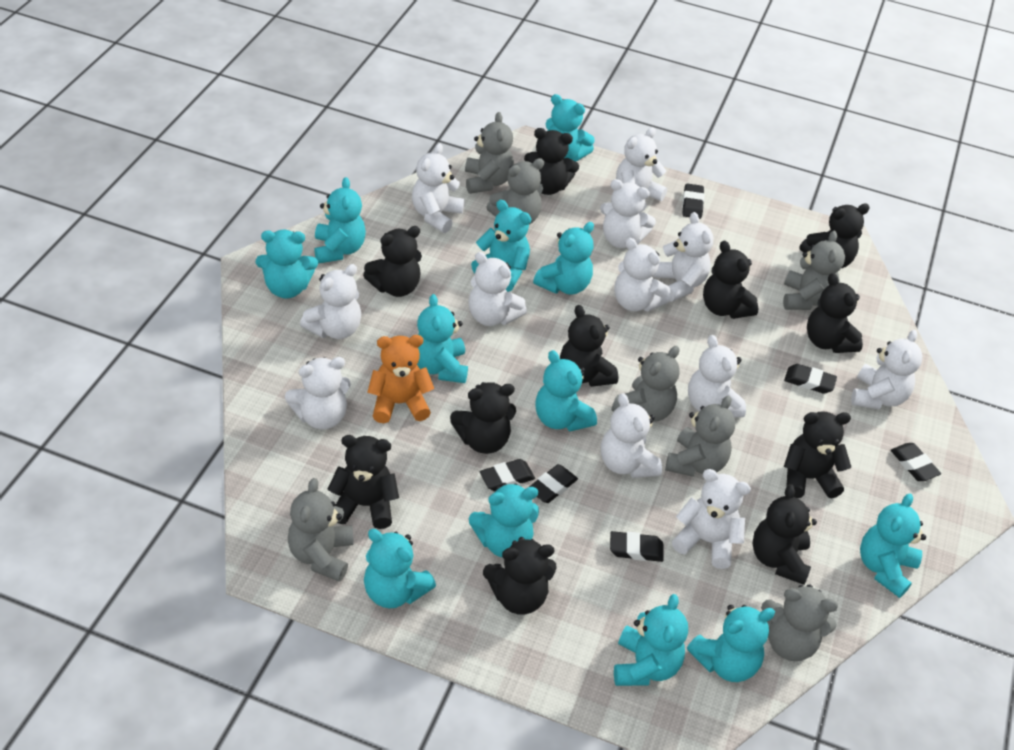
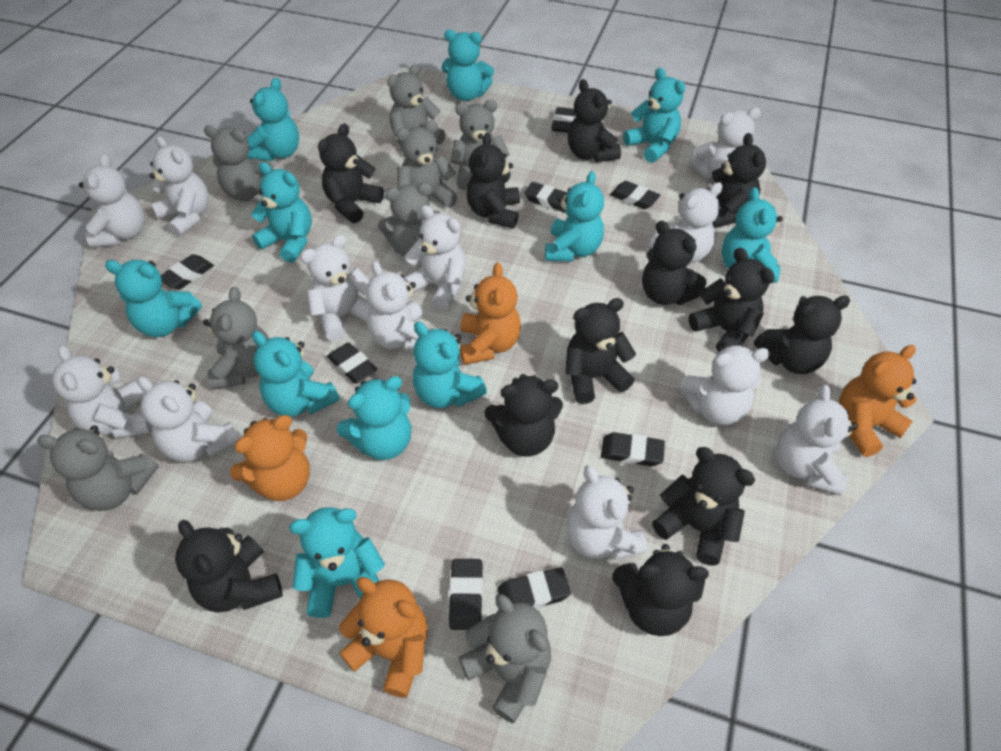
black eraser: [480,459,535,491] [529,464,578,503] [610,531,664,562] [682,184,704,219] [784,364,837,394] [891,443,941,481] = 6 -> [161,254,214,290] [327,342,377,384] [449,559,483,630] [497,567,571,609] [524,182,567,213] [551,107,575,133] [601,432,665,466] [610,181,660,209] = 8
black teddy bear: [327,435,399,529] [363,226,422,297] [450,382,516,454] [483,537,557,615] [524,128,579,195] [560,305,618,387] [703,240,759,319] [752,484,817,585] [784,411,851,499] [800,203,870,268] [807,273,863,353] = 11 -> [175,520,283,613] [318,123,384,223] [466,133,520,228] [485,374,563,456] [566,298,636,404] [568,79,621,162] [612,544,709,636] [642,221,707,305] [652,447,755,566] [689,248,775,353] [705,133,766,228] [754,295,851,374] = 12
grey teddy bear: [288,478,354,582] [465,112,514,194] [486,158,544,224] [612,346,680,422] [665,396,735,477] [761,584,838,661] [783,231,845,310] = 7 -> [37,425,159,511] [203,287,269,389] [204,125,274,201] [378,183,440,257] [387,64,446,146] [396,121,457,208] [450,100,510,190] [458,594,551,723] = 8
orange teddy bear: [367,335,434,423] = 1 -> [230,415,310,501] [339,577,428,698] [460,262,521,365] [839,345,916,457] = 4
turquoise teddy bear: [256,230,318,298] [314,177,366,264] [364,529,436,608] [417,294,468,383] [469,483,539,557] [471,200,531,292] [533,222,594,295] [535,350,597,431] [546,94,595,161] [614,594,688,686] [687,605,775,682] [860,493,926,598] = 12 -> [105,260,202,337] [247,78,299,161] [251,162,312,263] [252,331,340,417] [289,507,385,618] [337,376,411,460] [413,322,487,408] [442,30,494,101] [545,171,604,261] [623,68,685,163] [722,187,783,283] = 11

